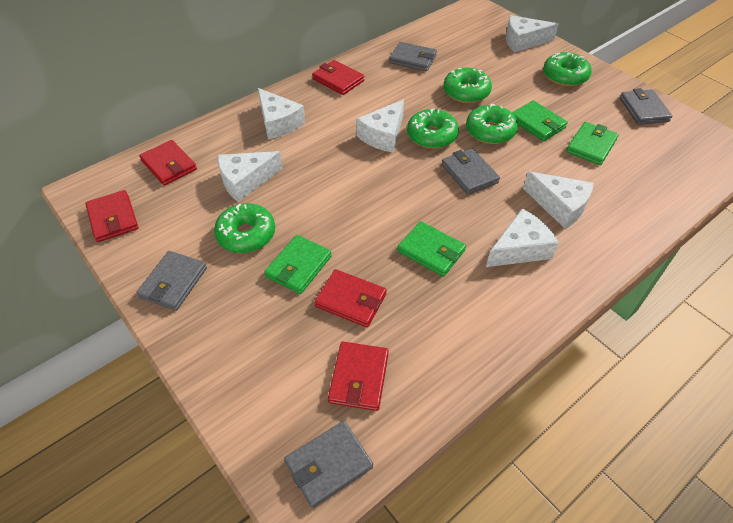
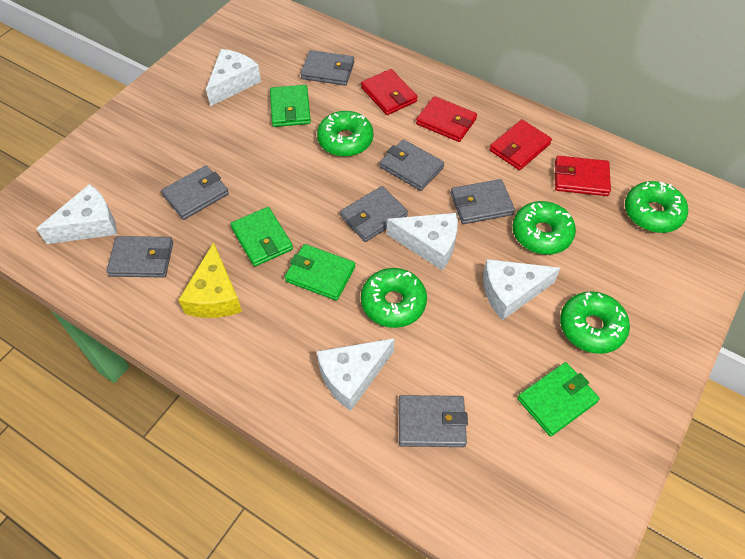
grey wallet: [136,251,207,311] [284,421,373,508] [389,42,437,71] [441,148,500,195] [620,88,672,125] = 5 -> [107,236,173,278] [161,166,229,220] [301,50,354,85] [340,186,408,242] [380,139,444,191] [399,395,468,447] [451,179,515,224] = 7
red wallet: [85,190,138,242] [139,140,197,186] [312,60,364,95] [314,269,387,327] [328,342,389,411] = 5 -> [361,69,418,115] [416,96,477,142] [489,119,552,170] [555,156,611,196] = 4
white cheese: [218,151,283,202] [258,88,305,139] [356,99,404,153] [486,209,559,267] [506,15,559,53] [523,171,594,229] = 6 -> [36,184,117,244] [206,49,261,106] [317,338,395,411] [387,213,458,270] [483,259,560,320] = 5
yellow cheese: none = 0 -> [179,242,242,318] = 1

